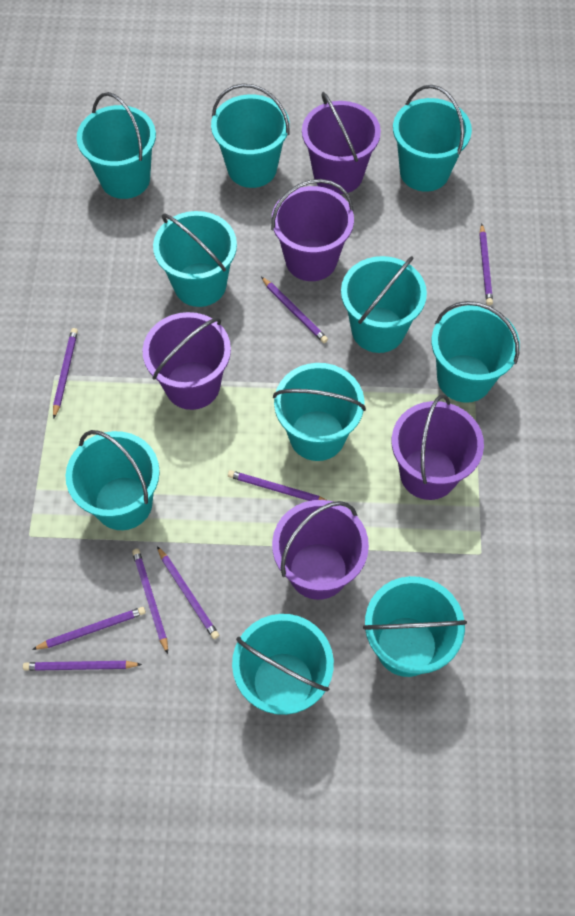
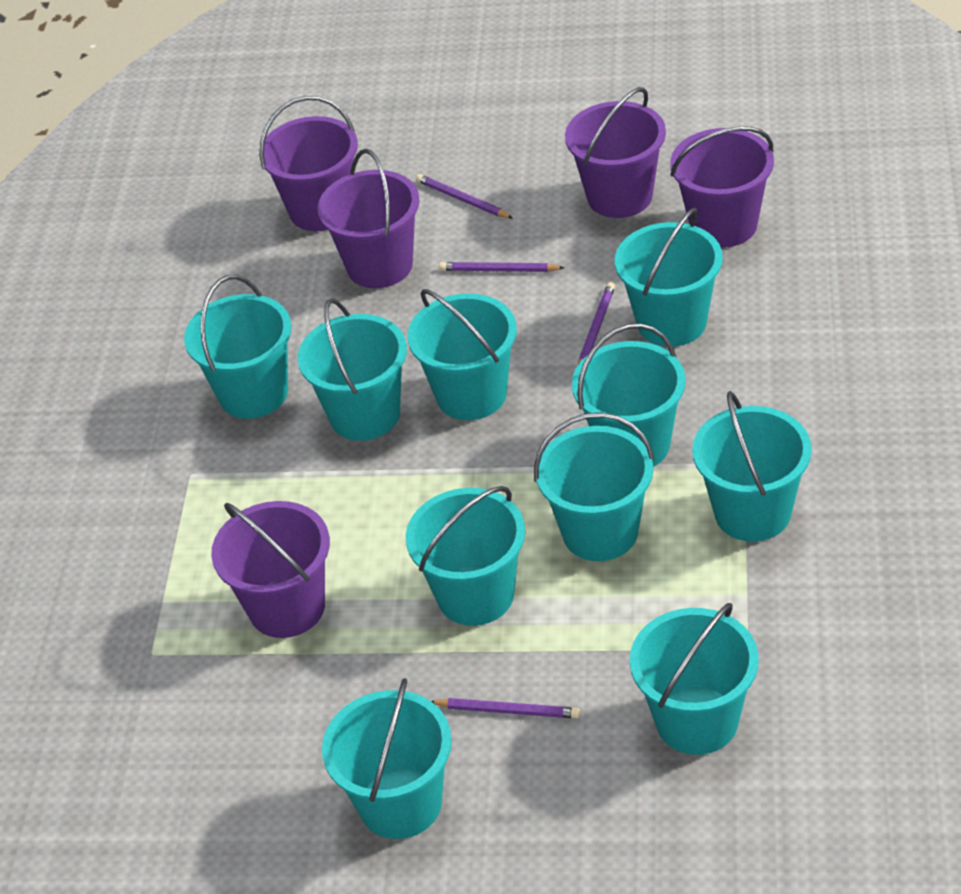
purple pencil: [23,661,142,671] [32,607,146,650] [53,328,78,419] [132,549,168,654] [157,546,219,639] [228,470,328,501] [261,277,328,343] [479,223,493,305] = 8 -> [416,174,513,218] [431,698,580,718] [439,262,565,272] [578,282,615,365] = 4

